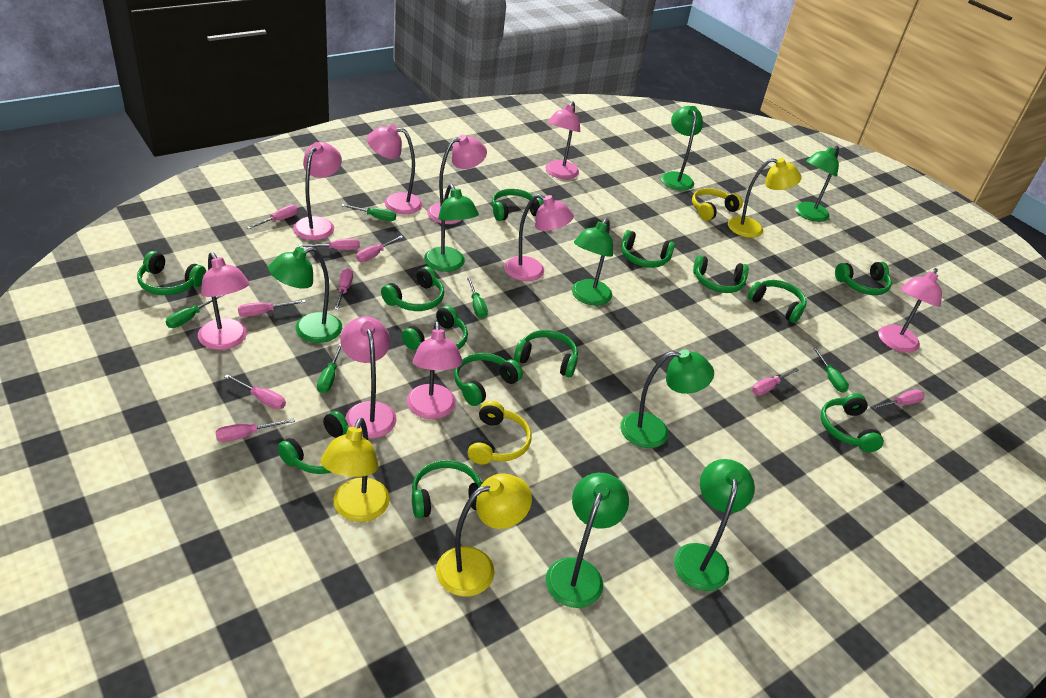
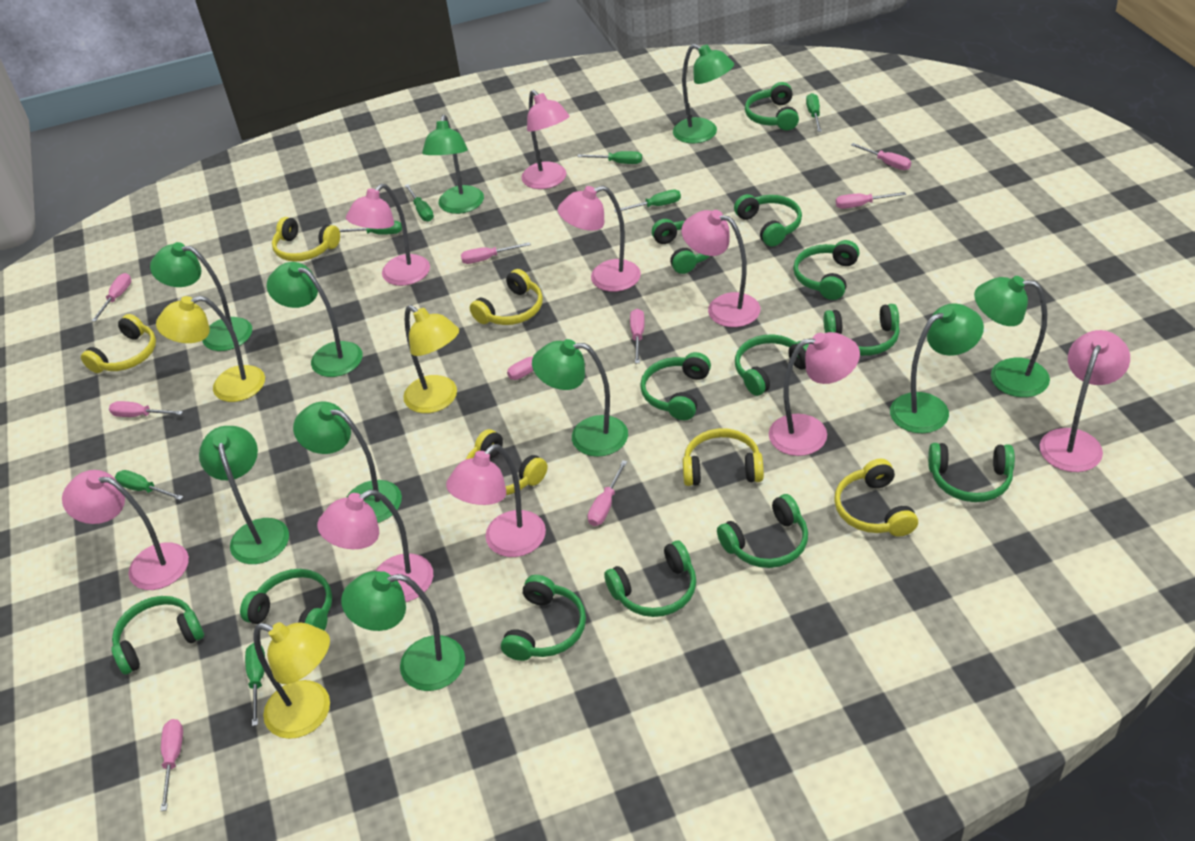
green lamp: [268,246,342,343] [424,184,479,272] [546,473,629,608] [572,218,613,306] [620,349,714,448] [661,106,703,191] [674,459,755,591] [795,146,839,222] = 8 -> [150,242,252,351] [199,426,289,564] [267,262,363,377] [293,401,402,523] [341,571,465,691] [422,115,484,214] [532,339,628,457] [673,44,734,144] [890,303,984,433] [974,276,1050,397] = 10
green screwdriver: [166,295,224,328] [317,343,342,393] [341,204,396,221] [467,277,488,319] [812,347,849,393] = 5 -> [115,470,183,500] [245,643,265,726] [339,221,402,234] [405,184,434,221] [577,151,642,164] [614,190,681,213] [806,93,822,132] = 7
yellow headphones: [468,401,532,465] [692,188,743,221] = 2 -> [81,314,156,373] [272,217,340,262] [465,429,548,495] [470,269,543,325] [683,428,764,486] [834,459,918,537] = 6

